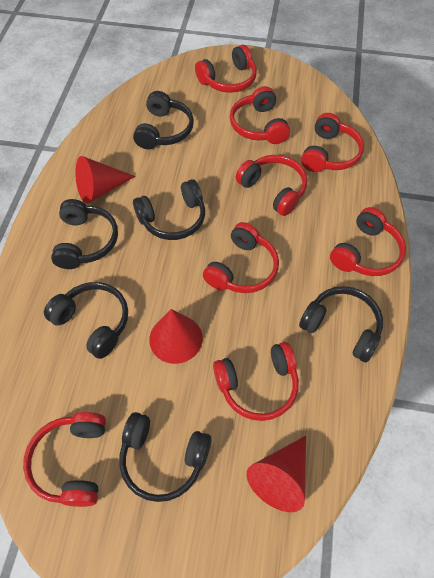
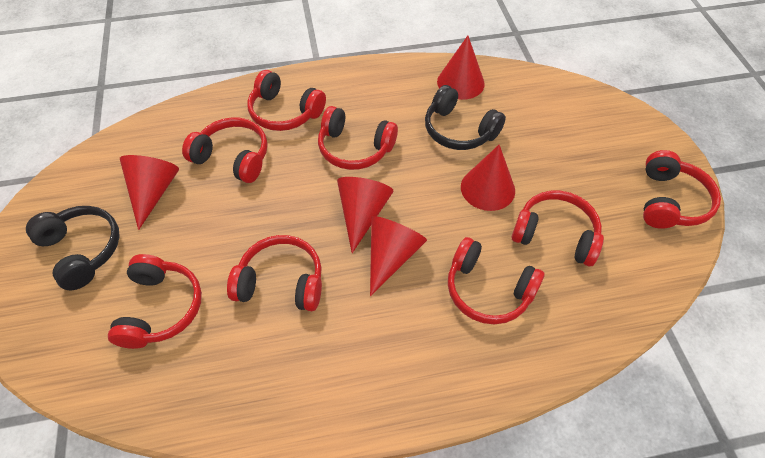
black headphones: [44,282,128,359] [51,199,118,269] [119,412,212,502] [133,91,194,149] [133,179,205,240] [299,286,383,363] = 6 -> [26,206,120,290] [425,85,506,150] = 2
red cone: [75,156,135,204] [149,309,203,364] [246,436,306,512] = 3 -> [120,155,179,230] [337,177,394,253] [370,216,427,296] [437,36,485,100] [461,144,515,211] = 5

